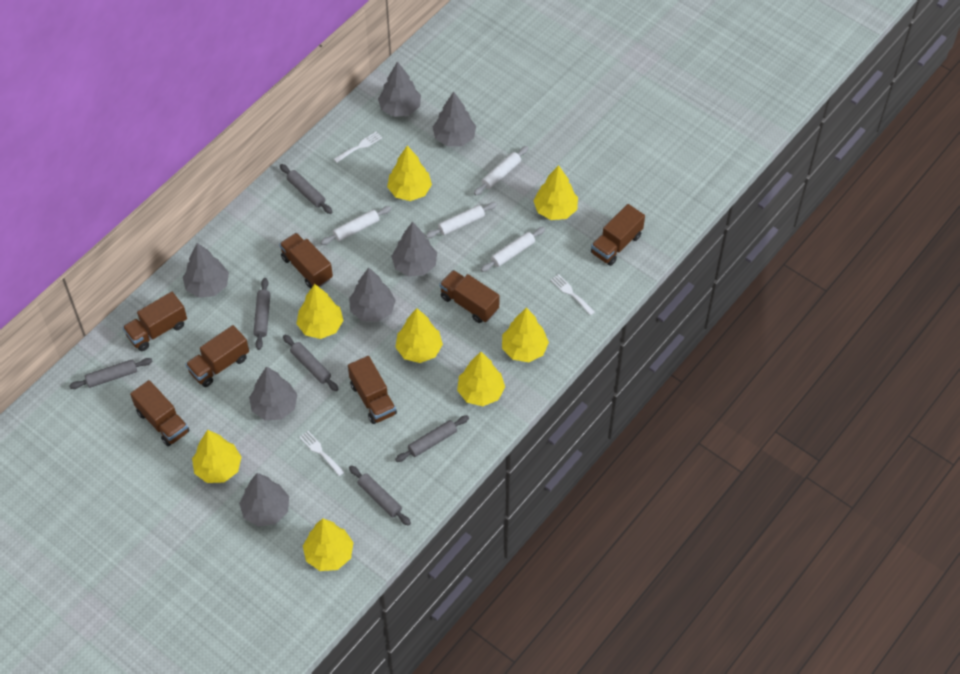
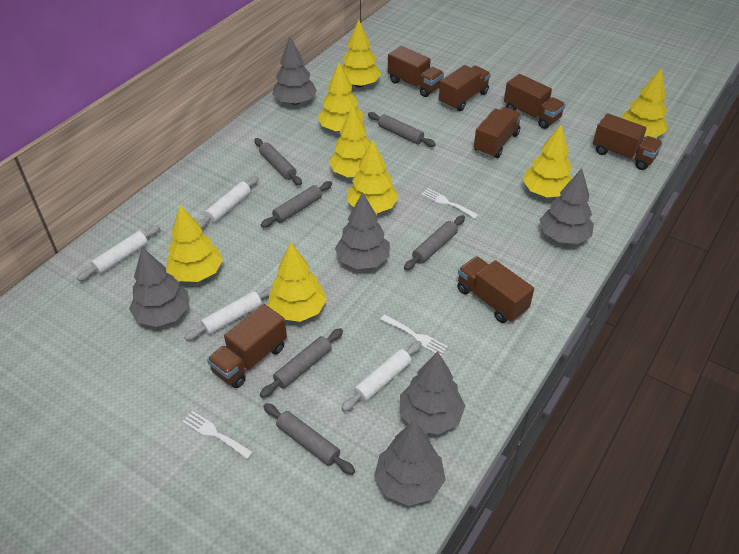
grey tree: [183,243,229,298] [239,473,289,527] [249,366,297,420] [349,267,396,322] [378,61,421,117] [391,222,437,277] [433,92,476,146] = 7 -> [129,247,189,327] [272,36,317,105] [335,192,390,269] [374,421,446,506] [400,351,465,435] [540,168,594,244] = 6

